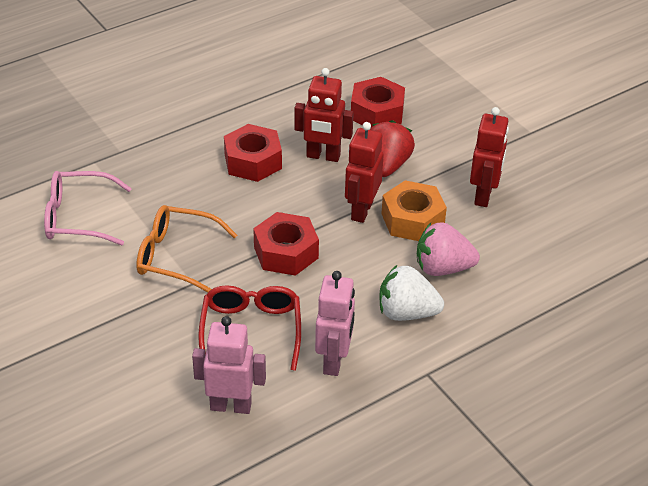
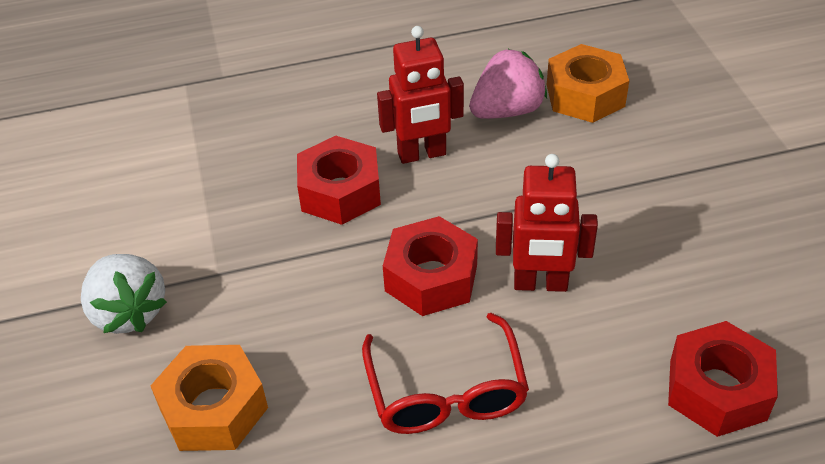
orange glasses: [136,205,237,293] = 1 -> none = 0
orange nut: [381,180,447,241] = 1 -> [151,345,268,451] [547,44,629,123] = 2
pink glasses: [44,171,132,246] = 1 -> none = 0
pink robot: [192,316,266,414] [315,271,355,376] = 2 -> none = 0
red robot: [294,68,354,162] [345,122,384,223] [470,107,509,207] = 3 -> [377,26,464,164] [496,154,598,292] = 2
red strawberry: [370,120,415,177] = 1 -> none = 0

